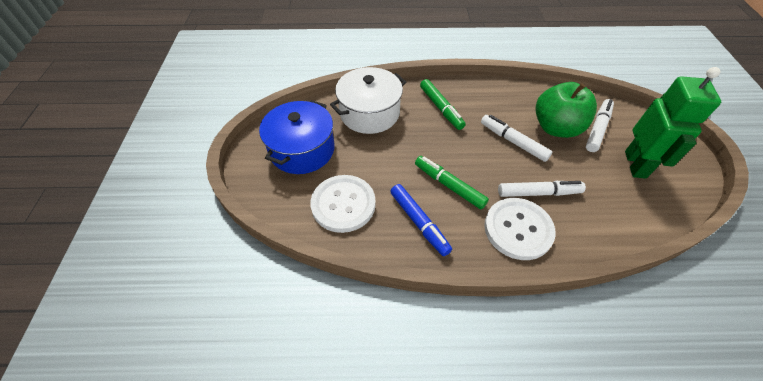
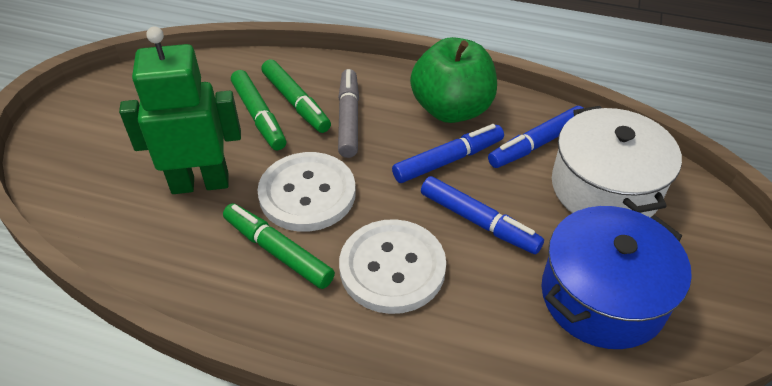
blue marker: [390,184,452,256] = 1 -> [392,124,504,183] [421,176,544,254] [488,106,583,168] = 3
green marker: [415,156,489,210] [420,79,466,130] = 2 -> [223,203,335,289] [231,70,286,150] [261,59,331,133] = 3
grey marker: none = 0 -> [338,69,359,158] = 1
white marker: [481,115,552,162] [498,181,586,197] [586,99,614,152] = 3 -> none = 0

